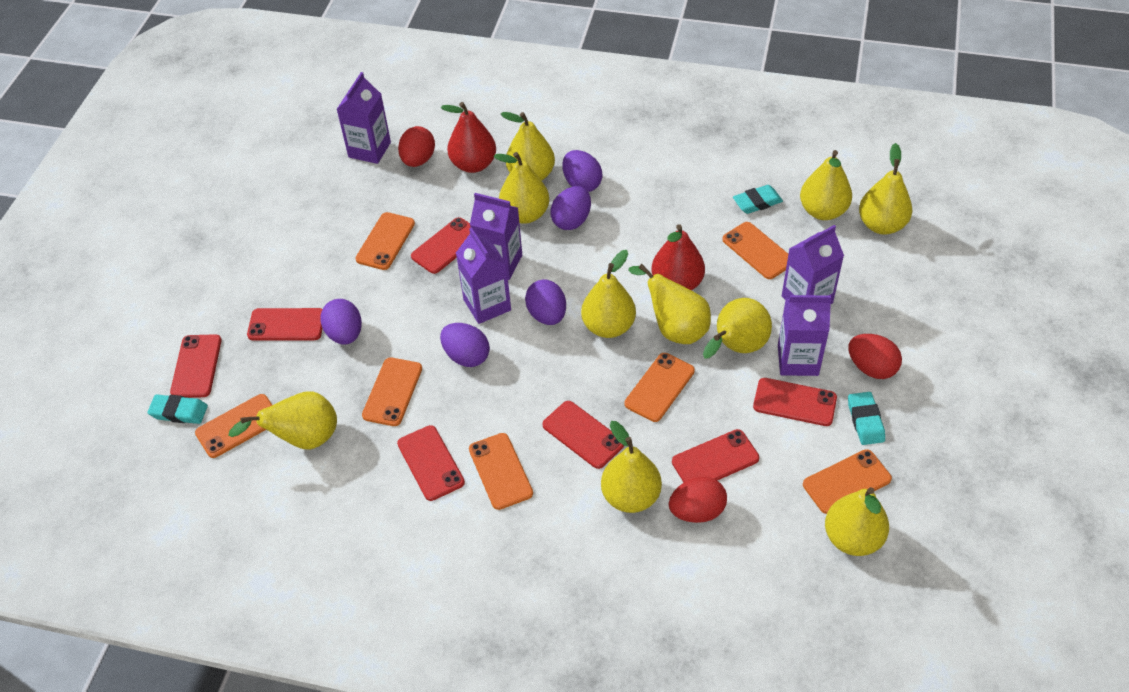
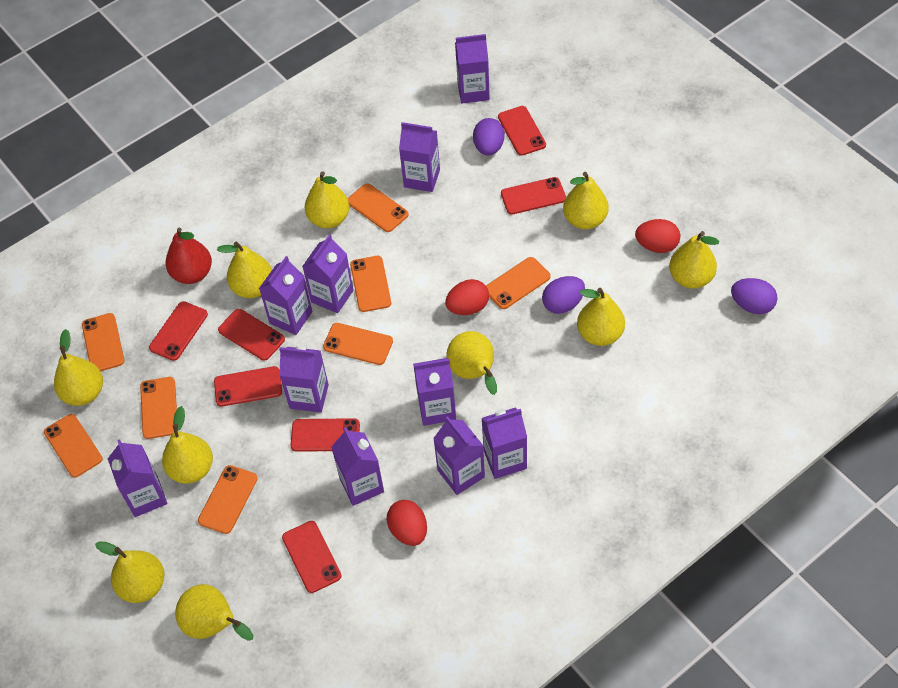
orange phone: [195,394,272,458] [356,212,415,270] [362,357,422,426] [469,433,533,510] [625,353,695,422] [722,222,788,279] [803,449,892,514] = 7 -> [44,414,103,478] [82,313,124,371] [140,377,177,439] [198,465,258,534] [323,323,393,365] [348,183,409,232] [350,256,391,312] [486,257,551,309] = 8
purple carton: [336,72,391,164] [456,227,511,324] [470,193,522,280] [778,295,832,376] [782,225,844,304] = 5 -> [108,439,167,517] [259,256,313,335] [279,345,329,413] [302,234,353,313] [331,427,384,506] [399,122,440,192] [413,358,456,426] [433,416,485,495] [455,34,490,104] [482,408,527,479] = 10
purple egg: [320,299,362,344] [440,323,490,367] [525,279,566,325] [550,186,591,230] [562,150,603,192] = 5 -> [473,118,504,155] [542,276,585,314] [731,278,777,314] = 3
red pear: [441,102,496,173] [652,224,705,291] = 2 -> [166,228,212,284] = 1
turquoise eraser: [147,395,208,424] [733,185,783,214] [848,392,885,445] = 3 -> none = 0

